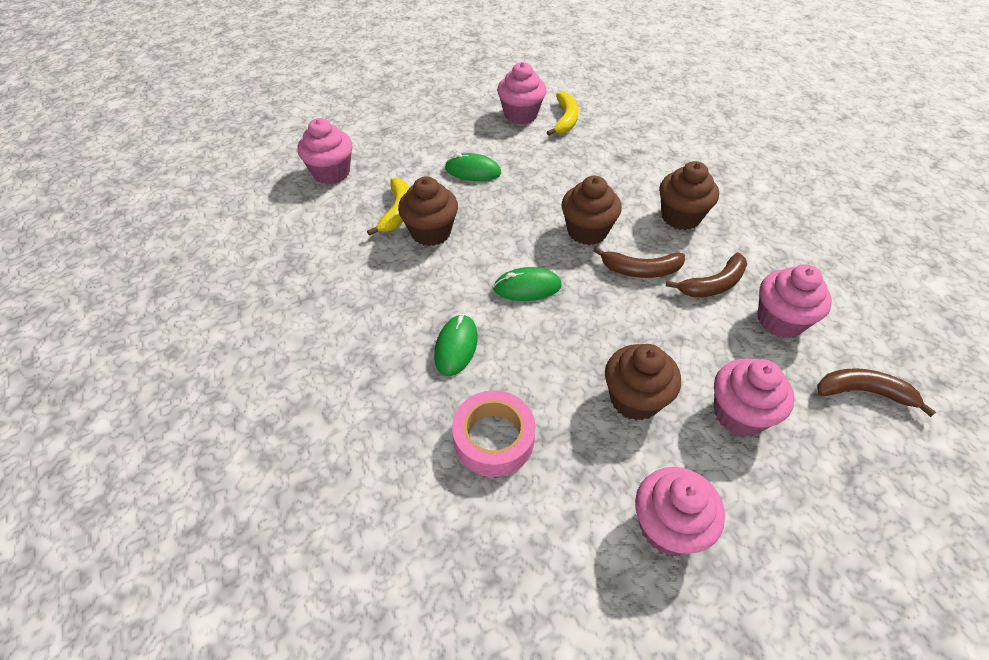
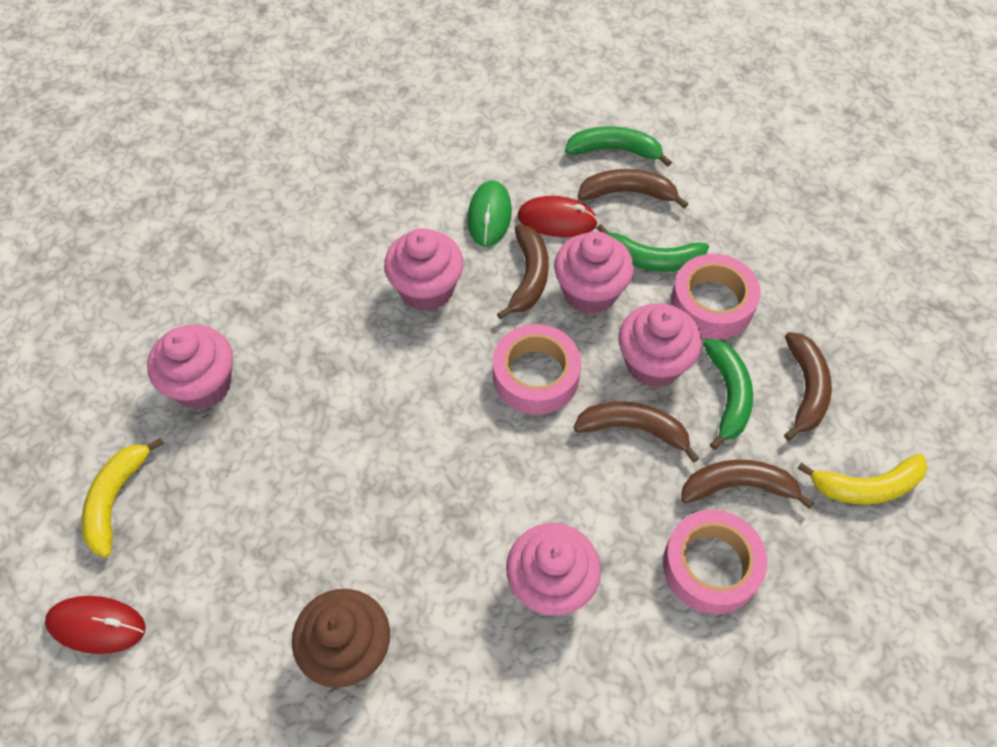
brown banana: [593,246,685,278] [666,252,747,297] [817,368,936,417] = 3 -> [497,225,549,319] [573,401,699,463] [578,169,688,208] [681,460,814,509] [784,332,832,440] = 5
brown cupcake: [398,176,458,246] [562,176,622,245] [605,344,681,421] [659,161,719,230] = 4 -> [292,589,390,688] = 1
green banana: none = 0 -> [565,126,672,167] [597,224,709,272] [703,339,753,450] = 3
green mouse: [434,314,478,376] [445,153,501,181] [493,267,562,301] = 3 -> [467,180,512,247] = 1
pink tape: [452,390,536,477] = 1 -> [493,324,581,414] [663,510,767,614] [671,254,761,339] = 3
red mouse: none = 0 -> [45,596,146,654] [518,196,598,237] = 2

